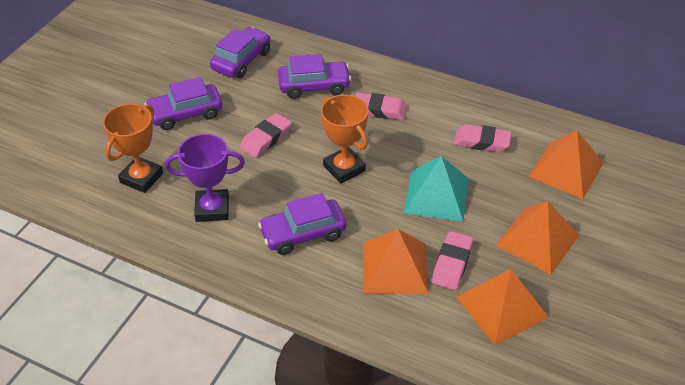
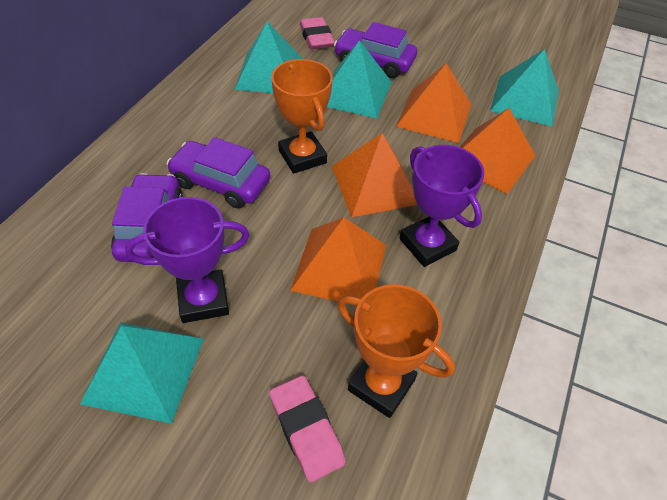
pink eraser: [240,113,292,158] [356,93,407,120] [431,231,473,290] [454,124,512,152] = 4 -> [269,376,346,482] [299,17,335,50] = 2
purple car: [144,77,223,130] [210,27,271,78] [258,193,346,255] [278,54,351,99] = 4 -> [111,173,183,262] [166,137,271,208] [334,22,417,78] = 3
purple trophy: [165,134,245,222] = 1 -> [125,197,249,323] [400,145,485,267] = 2
turquoise pyramid: [403,156,469,222] = 1 -> [80,322,204,424] [235,22,303,93] [327,40,392,118] [490,49,559,127] = 4

